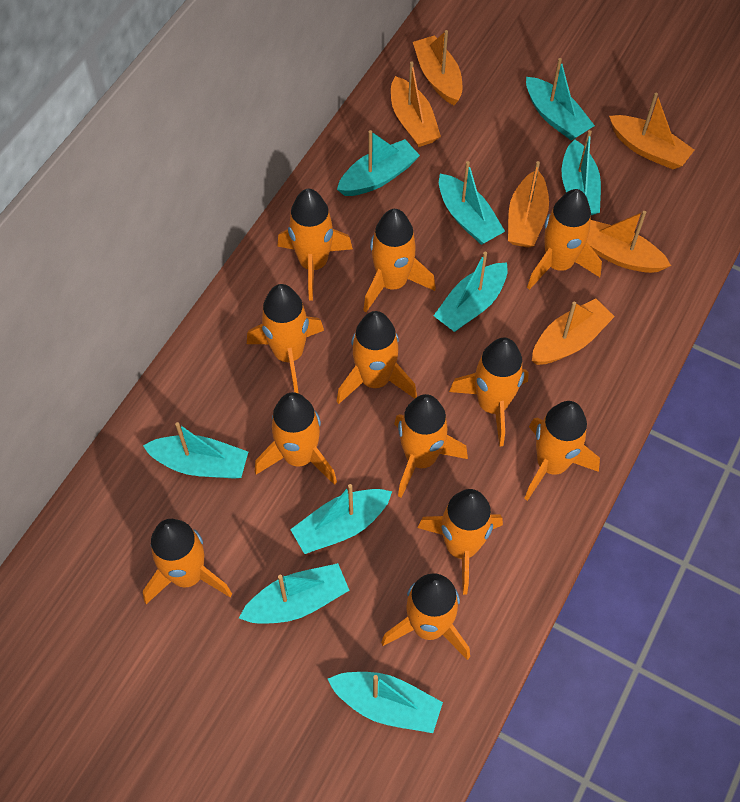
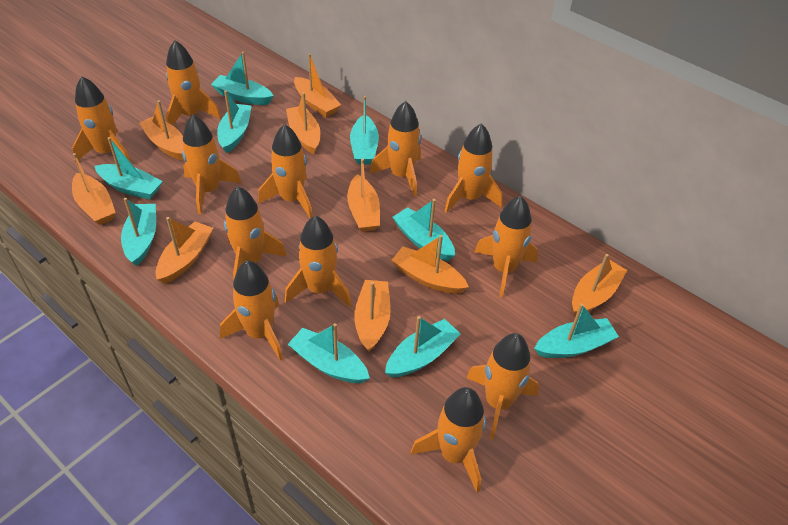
orange boat: [391,61,441,147] [413,30,462,105] [508,161,549,248] [532,298,615,365] [587,211,671,273] [609,93,694,169] = 6 -> [72,153,116,225] [139,100,184,160] [155,217,213,284] [286,92,320,154] [294,53,341,117] [347,159,380,232] [354,280,391,352] [391,235,469,294] [572,254,627,316] = 9

